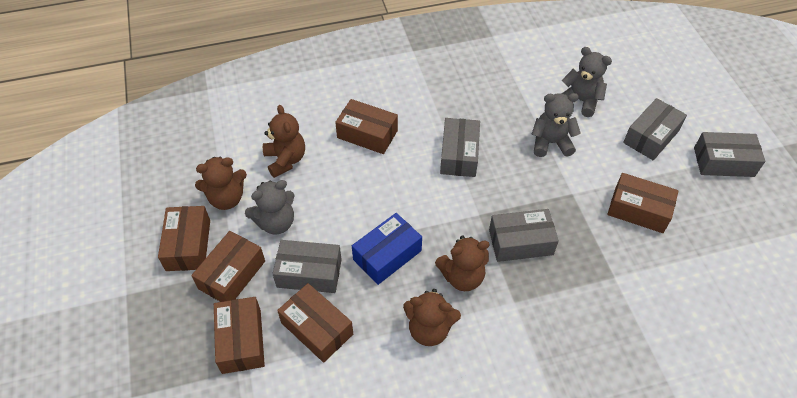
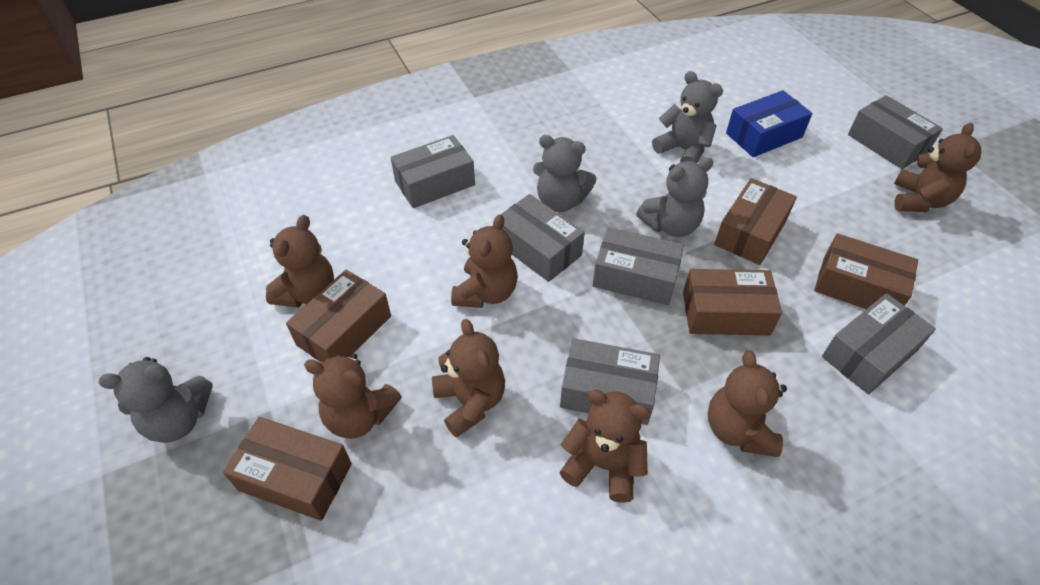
brown box: [158,206,210,271] [191,231,265,302] [214,297,265,374] [277,283,353,363] [335,99,398,154] [607,173,678,233] = 6 -> [223,417,352,521] [286,270,391,363] [683,269,782,335] [714,178,797,265] [814,233,918,309] = 5
brown teddy bear: [195,157,247,210] [263,105,305,178] [403,289,461,346] [435,235,490,291] = 4 -> [266,215,334,308] [304,353,402,439] [432,319,505,438] [451,214,518,308] [559,390,650,503] [708,350,787,457] [894,123,981,212] = 7
grey box: [272,240,342,293] [440,118,480,177] [489,209,559,262] [623,98,687,160] [694,132,765,177] = 5 -> [390,135,475,208] [500,194,585,282] [560,338,660,425] [593,227,684,305] [822,293,936,394] [848,95,943,169] = 6
grey teddy bear: [245,180,295,235] [532,93,581,157] [562,47,612,117] = 3 -> [98,357,213,443] [533,135,596,212] [636,158,714,237] [652,71,723,163] = 4

